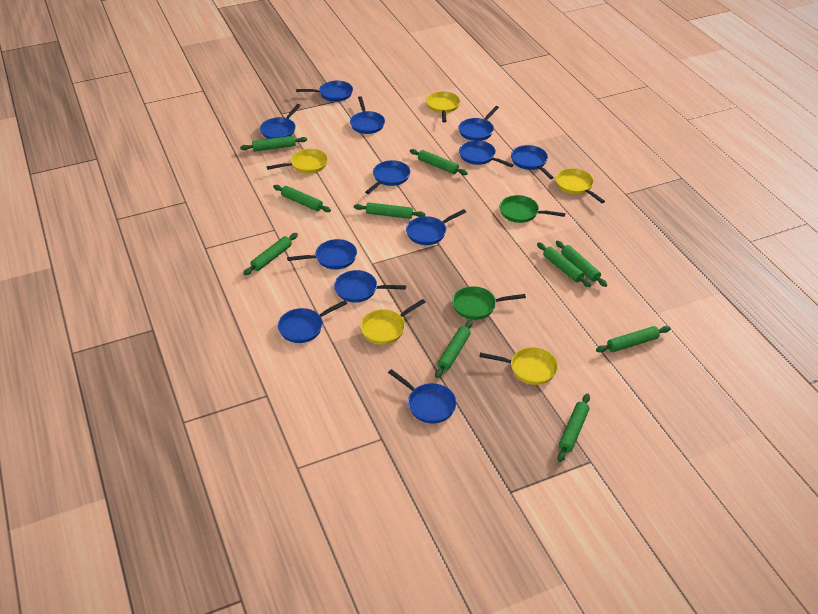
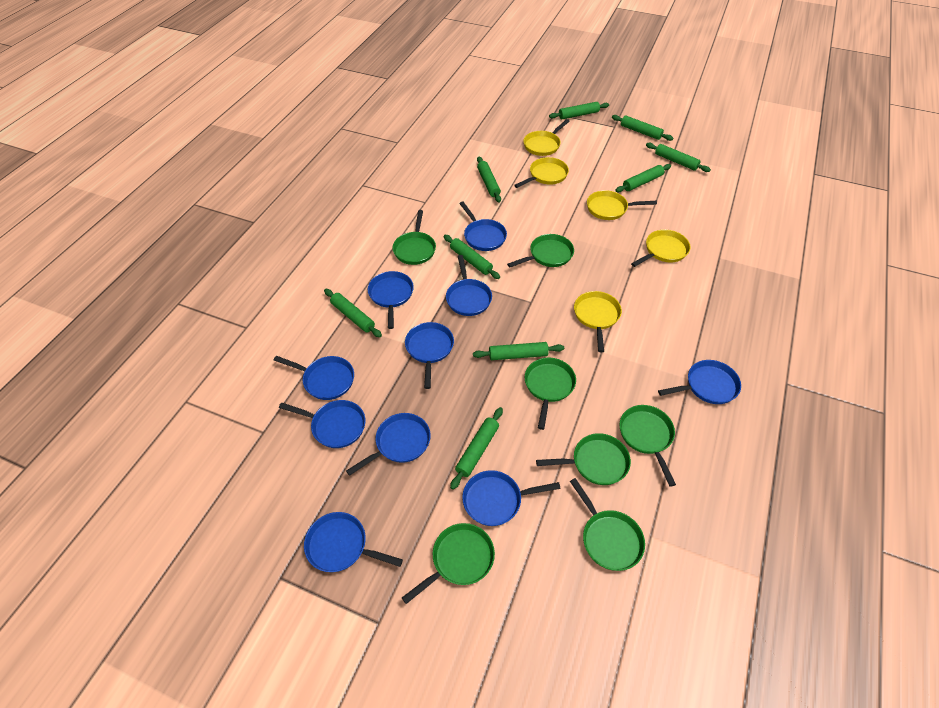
blue pan: [260,104,301,139] [278,300,347,343] [287,239,357,269] [296,81,353,102] [334,270,406,302] [350,96,385,134] [365,160,410,194] [388,369,457,424] [406,209,466,245] [458,106,499,141] [459,140,514,167] [511,145,554,179] = 12 -> [274,356,354,400] [279,400,366,448] [304,512,403,572] [346,413,431,476] [368,271,414,329] [405,322,454,389] [446,255,492,316] [459,202,507,251] [462,470,561,526] [658,360,741,404] = 10
green pan: [452,286,526,320] [499,195,565,223] = 2 -> [392,210,436,265] [402,523,495,604] [507,234,574,267] [524,358,576,430] [536,433,631,485] [570,478,645,571] [619,405,676,487] = 7
green rolling pin: [240,136,307,152] [243,233,298,275] [273,185,331,212] [354,202,425,219] [410,149,468,175] [435,320,473,378] [537,242,591,287] [556,241,607,287] [557,393,590,462] [596,326,671,353] = 10 -> [324,289,382,337] [444,235,500,279] [450,407,503,490] [473,342,564,360] [477,157,501,202] [549,102,609,119] [612,115,673,141] [615,164,671,192] [646,143,711,172] = 9

